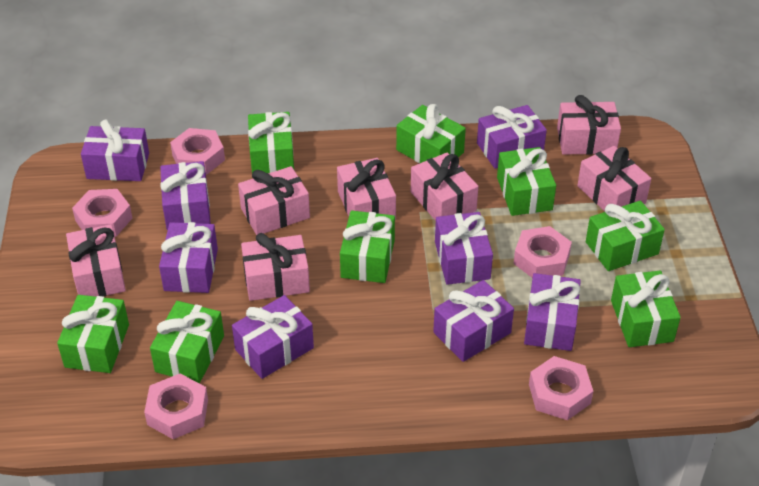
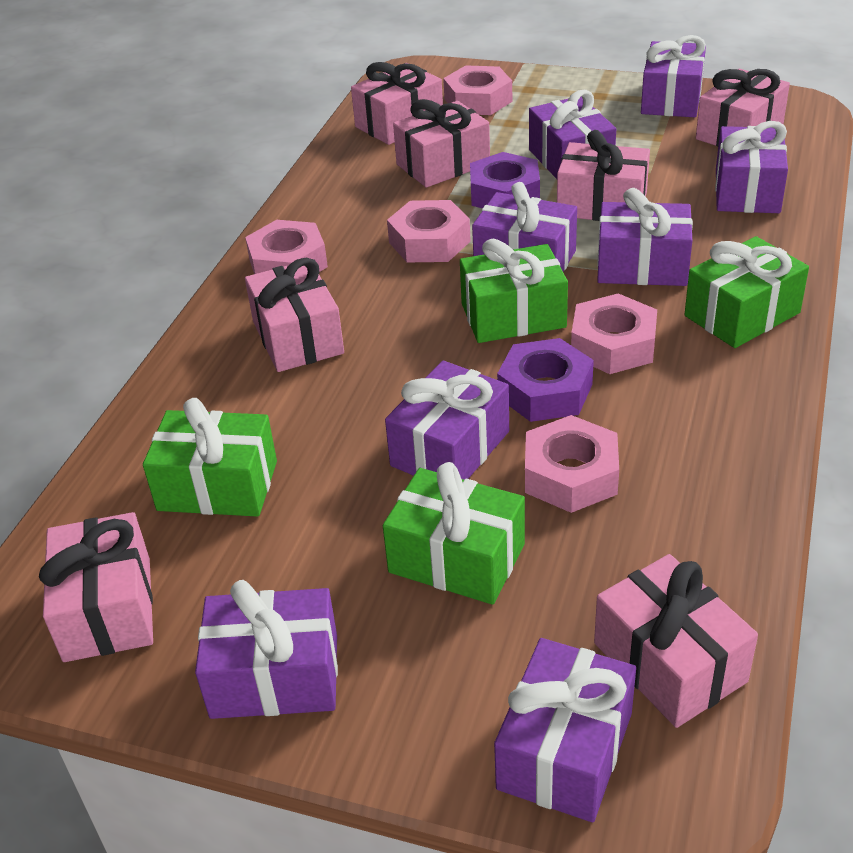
green gift: [57,295,129,373] [150,301,224,383] [248,112,294,173] [340,210,395,283] [396,104,466,163] [497,147,556,216] [586,200,665,271] [611,271,681,347] = 8 -> [143,398,277,517] [383,462,525,605] [460,239,568,343] [684,236,809,348] = 4
purple nut: none = 0 -> [470,152,540,208] [497,338,594,422] = 2

